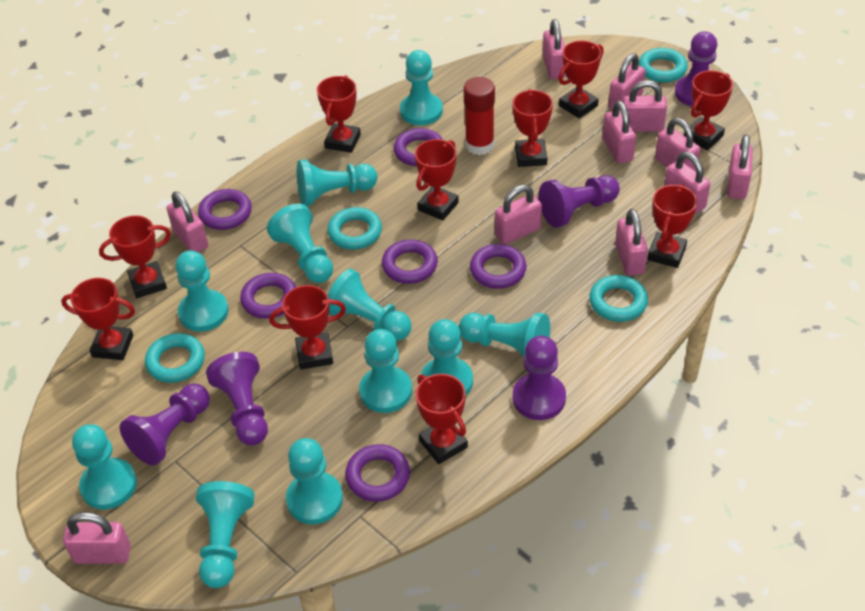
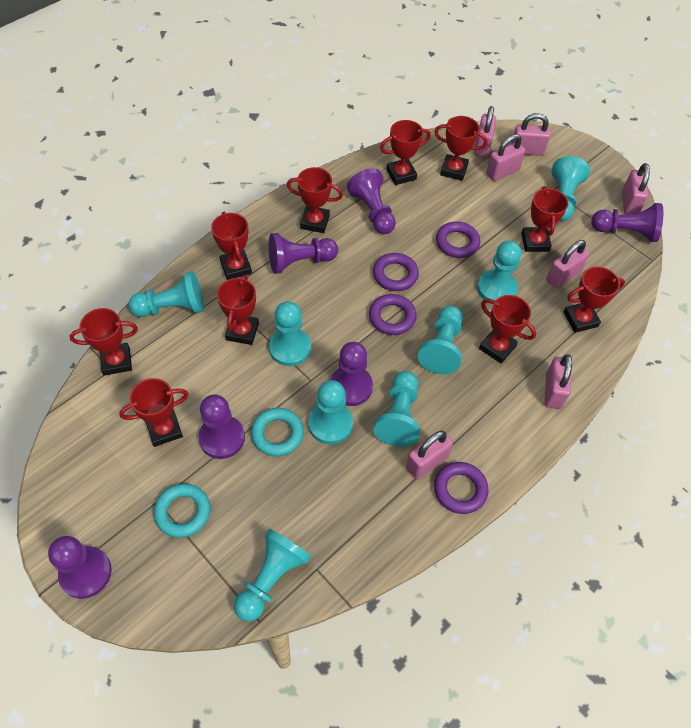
pink padlock: [63,512,131,564] [166,191,208,253] [495,185,542,244] [543,19,566,79] [603,100,636,164] [608,53,645,110] [615,209,648,276] [623,80,667,132] [655,118,701,171] [664,152,710,214] [727,134,753,199] = 11 -> [406,430,453,479] [474,106,496,157] [486,134,525,181] [511,113,551,156] [545,354,572,409] [546,240,589,288] [622,163,650,214] = 7
purple pawn: [120,384,210,465] [206,352,268,445] [513,336,566,420] [539,175,620,227] [675,31,717,106] = 5 -> [48,536,112,599] [198,394,245,459] [269,233,338,274] [330,342,373,406] [347,168,396,234] [591,203,663,242] = 6
purple ring: [198,189,252,230] [240,273,296,319] [345,444,410,502] [382,239,438,284] [393,128,443,166] [470,244,526,289] = 6 -> [369,294,416,335] [373,253,419,291] [434,462,489,514] [436,221,480,258] = 4
red glue stick: [464,77,495,155] = 1 -> none = 0
turquoise pawn: [72,424,137,509] [175,251,229,332] [196,481,255,588] [267,203,333,283] [286,438,343,524] [297,160,377,206] [327,269,412,341] [359,329,412,413] [400,50,443,125] [421,319,473,396] [459,313,550,357] = 11 -> [128,271,204,317] [234,529,311,621] [269,301,311,366] [308,380,353,444] [374,371,420,447] [418,306,463,374] [477,241,522,300] [552,156,590,221] = 8
turquoise ring: [145,333,205,383] [327,207,382,249] [589,275,648,322] [639,48,688,82] = 4 -> [154,483,210,538] [251,408,304,457] = 2

